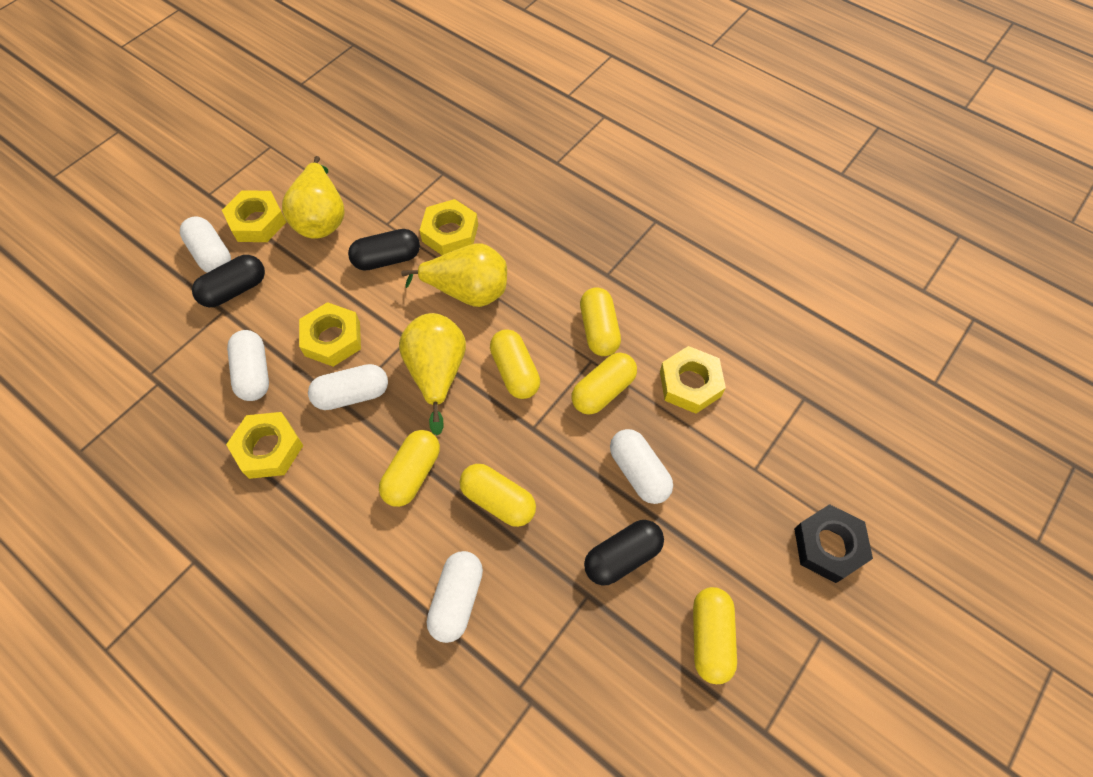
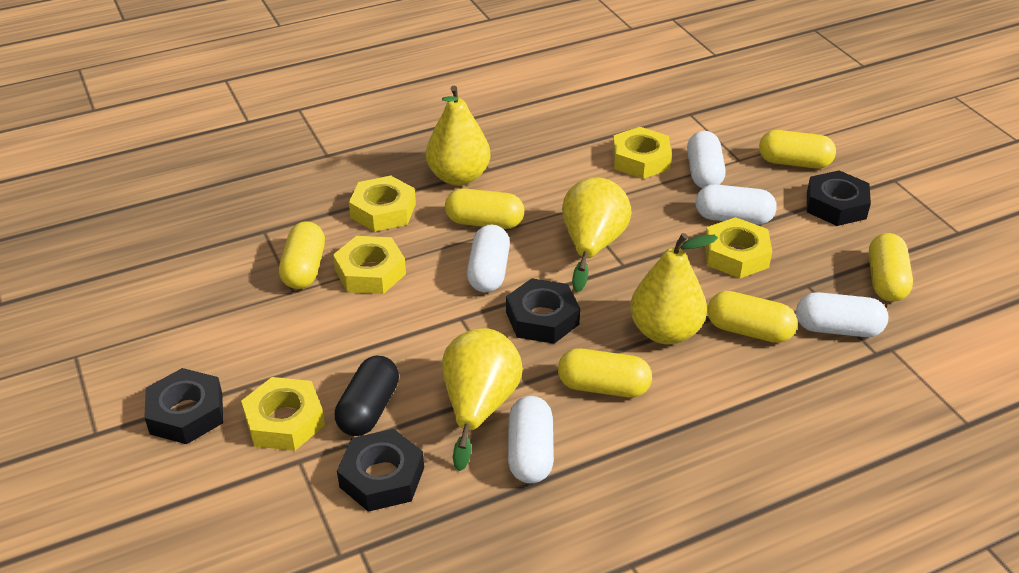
black capsule: [192,255,265,307] [348,229,420,271] [584,520,664,586] = 3 -> [335,356,399,436] = 1
black nut: [794,504,873,583] = 1 -> [144,368,223,444] [337,429,424,512] [506,278,580,344] [807,170,871,226] = 4
yellow pear: [282,156,345,239] [399,313,466,435] [401,243,507,307] = 3 -> [426,85,490,186] [442,328,523,471] [562,177,631,292] [630,233,718,344] = 4

